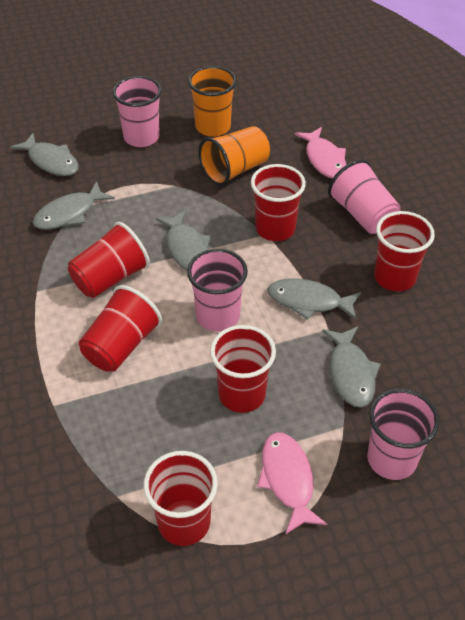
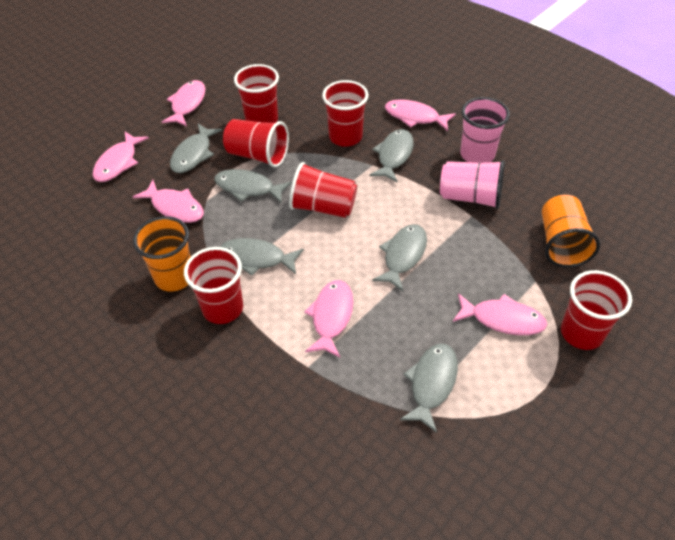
grey fish: [10,133,79,176] [33,181,115,230] [155,210,211,271] [267,278,361,320] [322,326,381,408] = 5 -> [170,124,222,173] [214,169,292,204] [220,238,304,276] [370,129,414,183] [372,224,427,291] [400,344,458,433] = 6
pink cup: [112,76,162,147] [187,249,248,332] [328,160,401,234] [367,389,440,480] = 4 -> [440,160,505,209] [460,97,510,163] = 2
pink fish: [257,432,327,535] [295,127,346,179] = 2 -> [92,132,149,182] [133,180,204,223] [162,80,205,126] [304,280,353,357] [385,99,456,131] [453,293,547,335] = 6

